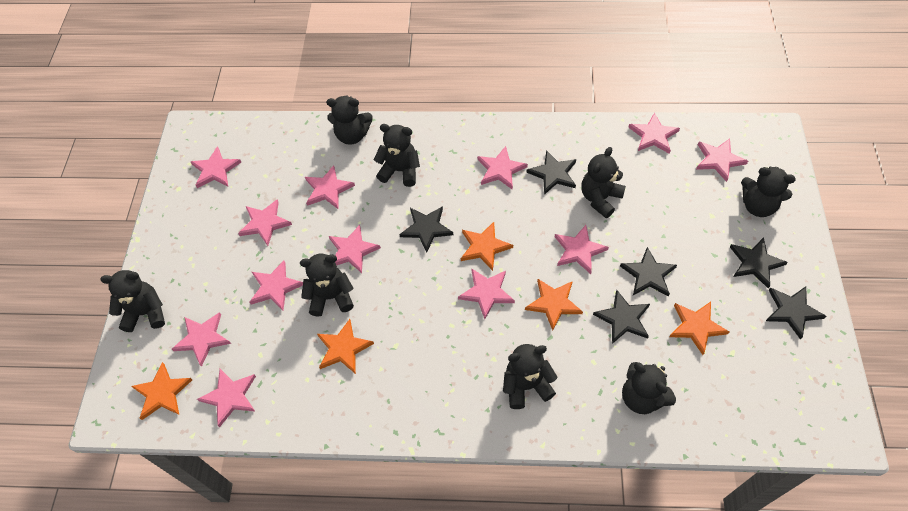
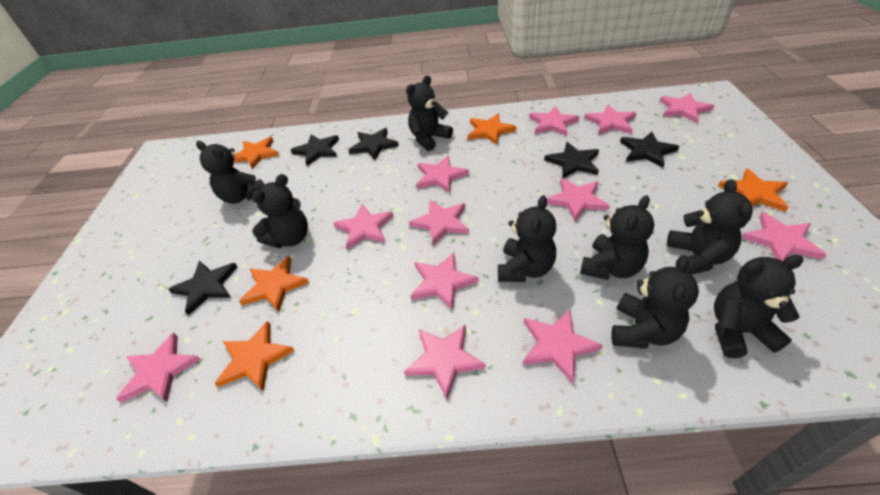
black star: [399,206,453,253] [526,150,576,195] [593,290,650,344] [620,247,677,297] [730,237,788,288] [766,287,827,340] = 6 -> [168,261,237,316] [291,134,339,166] [349,128,399,160] [544,142,599,178] [620,132,679,168] = 5

